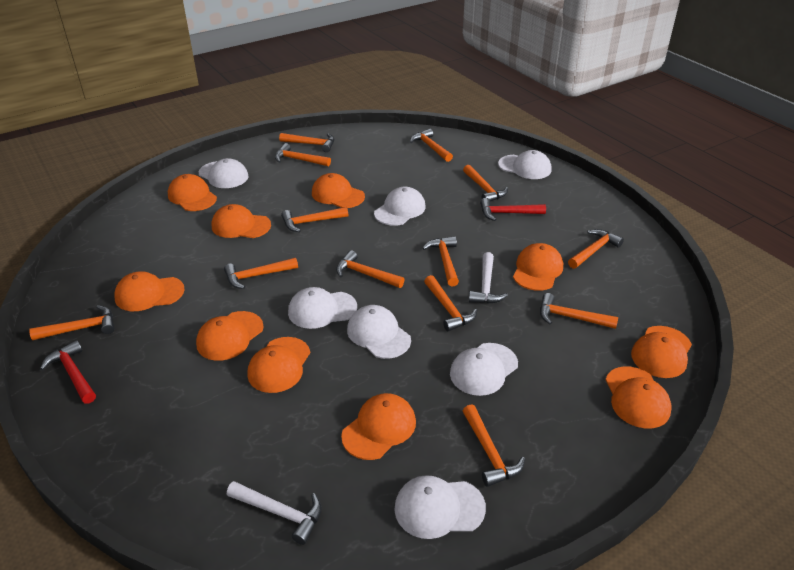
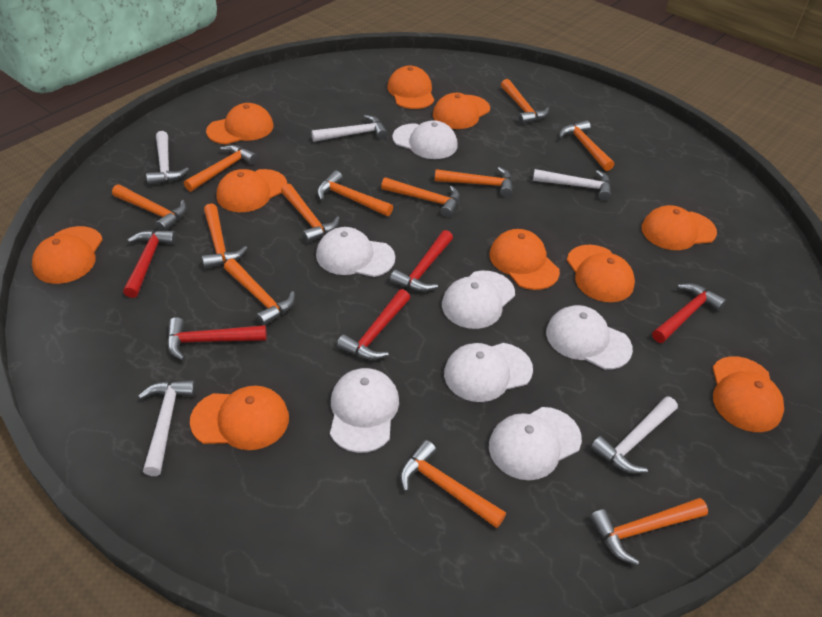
orange hammer: [29,305,114,340] [224,258,298,289] [275,143,331,167] [279,133,334,152] [281,207,348,232] [336,250,405,288] [410,129,453,162] [422,236,459,287] [424,275,477,332] [463,165,508,202] [463,404,525,487] [540,293,618,329] [568,229,624,269] = 13 -> [112,184,187,231] [184,145,258,192] [202,203,247,269] [224,259,295,325] [281,184,340,243] [317,171,393,216] [381,177,460,218] [400,440,506,528] [435,167,512,197] [501,79,549,124] [559,120,614,171] [590,498,708,565] = 12
red hammer: [40,340,96,404] [480,198,546,221] = 2 -> [123,230,176,298] [167,317,267,360] [337,289,410,360] [390,230,453,292] [652,283,726,343] = 5
white hammer: [227,481,322,545] [469,252,508,304] = 2 -> [138,380,196,476] [146,131,189,185] [311,115,388,142] [533,169,611,201] [590,396,678,474] = 5

